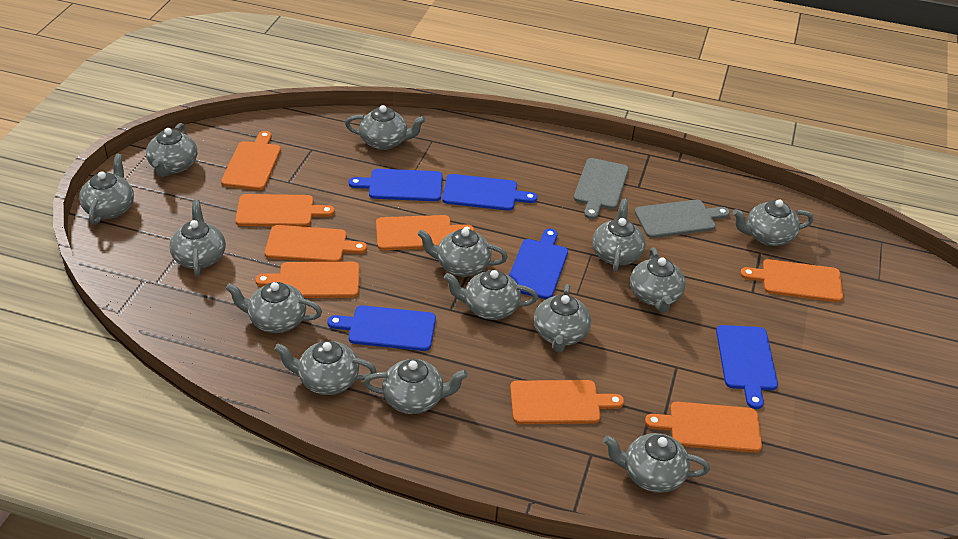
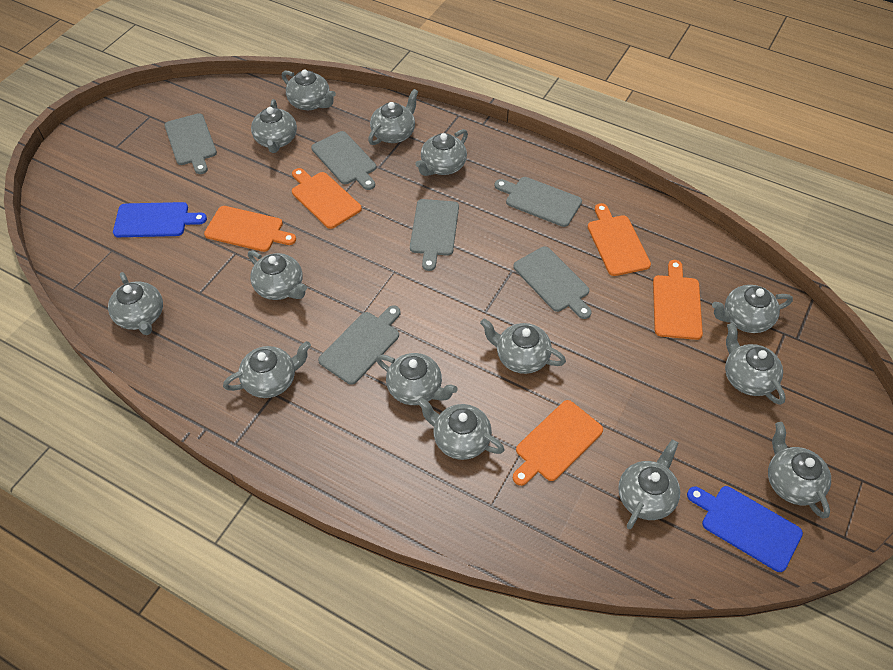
blue cutting board: [327,305,436,351] [349,169,442,201] [442,174,537,211] [509,229,568,299] [716,325,778,409] = 5 -> [113,202,207,237] [687,486,803,572] = 2
grey cutting board: [574,158,629,219] [635,200,730,238] = 2 -> [165,113,217,174] [311,131,376,190] [318,305,401,385] [410,199,459,271] [494,177,582,227] [513,246,592,319] = 6
orange cutting board: [221,131,281,190] [235,194,335,227] [255,262,360,298] [265,225,367,262] [376,215,474,250] [510,380,624,424] [645,402,762,453] [740,259,843,302] = 8 -> [204,206,296,252] [292,168,362,229] [513,400,603,486] [588,203,651,276] [653,260,703,340] = 5

